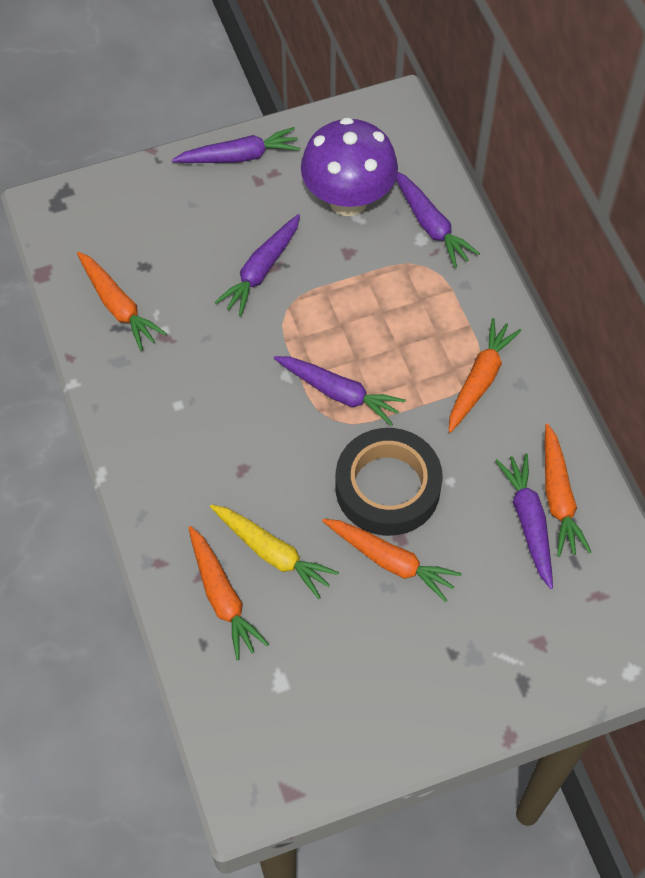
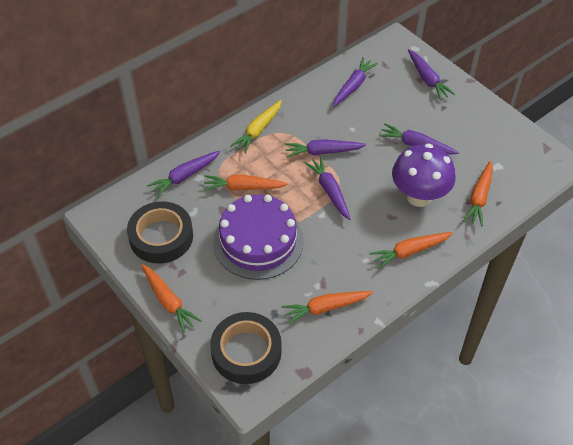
black tape: [335,428,443,536] = 1 -> [127,201,193,264] [210,312,282,384] = 2
purple cake: none = 0 -> [213,195,304,280] = 1
purple carrot: [172,127,300,163] [215,214,300,316] [274,356,406,426] [396,172,480,268] [495,453,553,589] = 5 -> [147,151,220,197] [285,139,366,158] [304,156,351,220] [333,57,378,107] [379,123,459,155] [408,49,455,100] = 6

